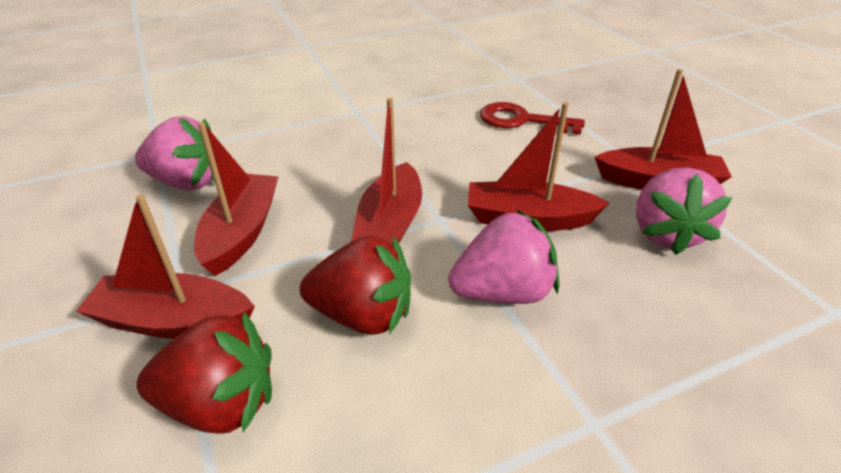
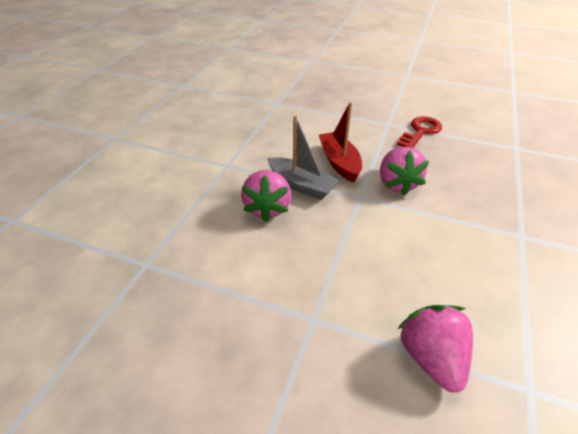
grey boat: none = 0 -> [267,116,339,200] = 1
red boat: [76,194,255,339] [194,122,279,276] [351,98,422,245] [468,102,610,231] [595,69,732,190] = 5 -> [319,102,362,183] = 1
red strawberry: [136,312,272,434] [300,236,411,335] = 2 -> none = 0

